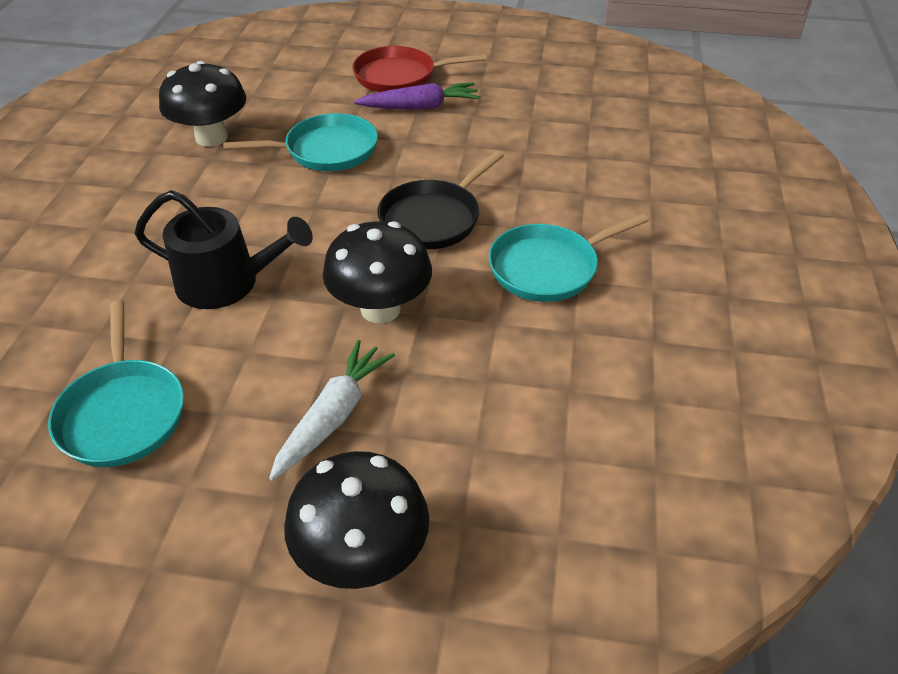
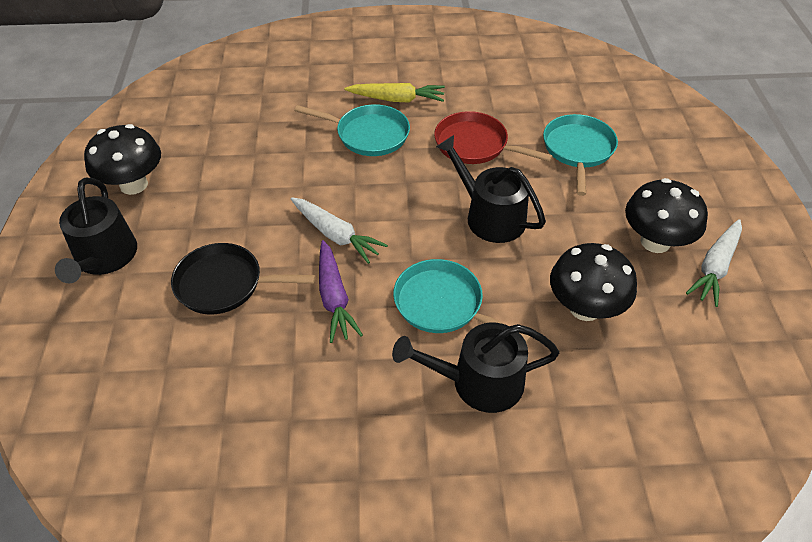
black watering can: [135,190,313,309] = 1 -> [55,178,137,283] [392,323,559,413] [436,135,546,243] = 3
white carrot: [269,340,395,480] = 1 -> [290,197,388,264] [686,219,742,307] = 2
yellow carrot: none = 0 -> [344,83,445,103] = 1

